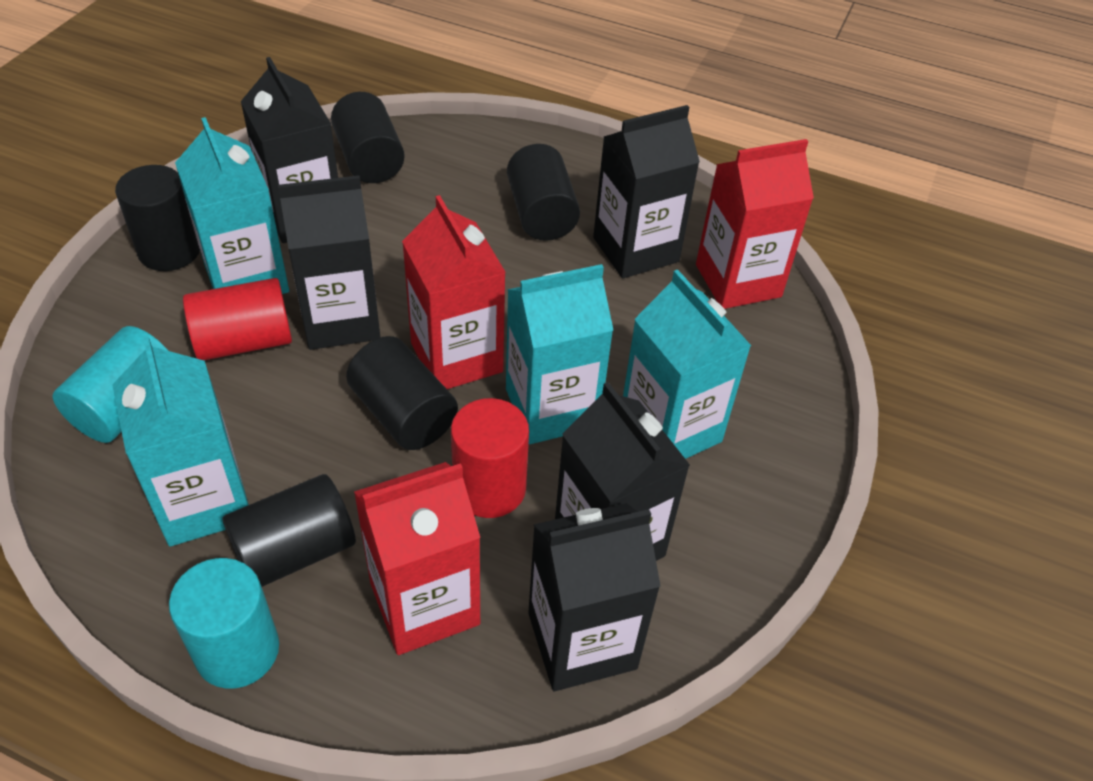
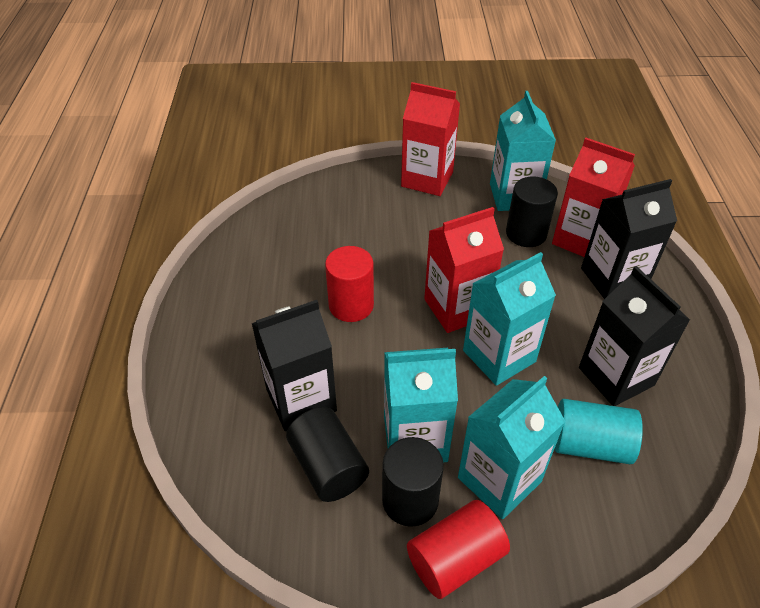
black carton: [241,57,338,243] [278,175,381,350] [528,503,661,691] [555,382,690,561] [593,105,700,278] = 5 -> [252,300,337,431] [579,266,690,406] [581,179,677,299] = 3
black cylinder: [115,165,200,271] [223,474,356,587] [331,92,405,183] [346,336,458,450] [507,144,580,241] = 5 -> [286,407,369,502] [382,437,444,527] [506,176,558,247] = 3
turquoise cylinder: [52,326,168,443] [169,558,279,689] = 2 -> [555,399,643,464] = 1

